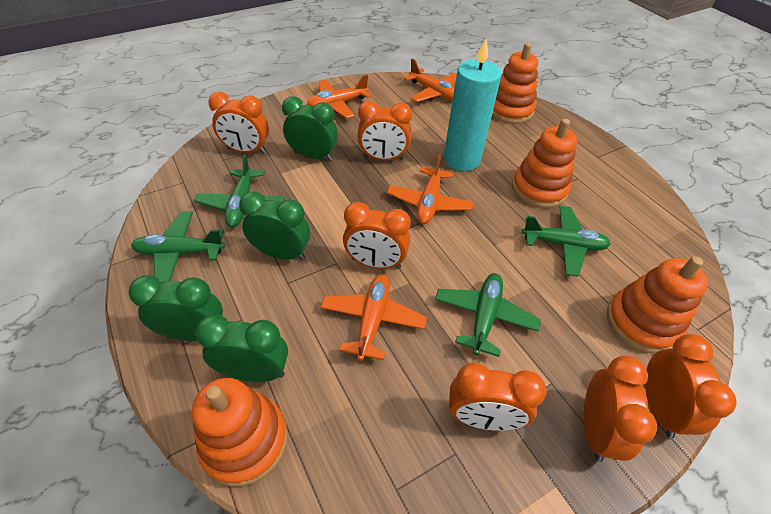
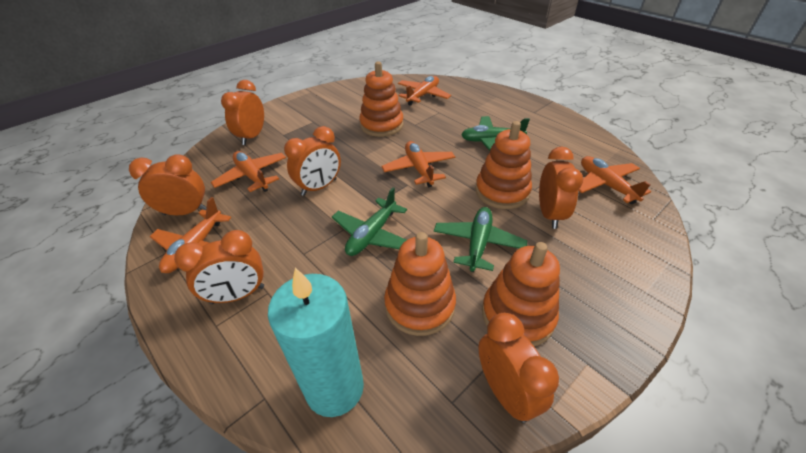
green clock: [129,275,223,341] [195,315,288,382] [239,191,310,260] [282,96,338,161] = 4 -> none = 0
green plane: [131,211,225,282] [194,154,285,228] [435,273,541,357] [522,206,611,277] = 4 -> [332,187,407,256] [434,207,527,272] [461,116,530,151] = 3
orange plane: [307,75,371,119] [320,275,427,361] [387,154,474,224] [404,59,457,102] = 4 -> [150,197,232,273] [211,151,286,192] [382,141,455,187] [398,76,451,106] [579,156,651,204] = 5

